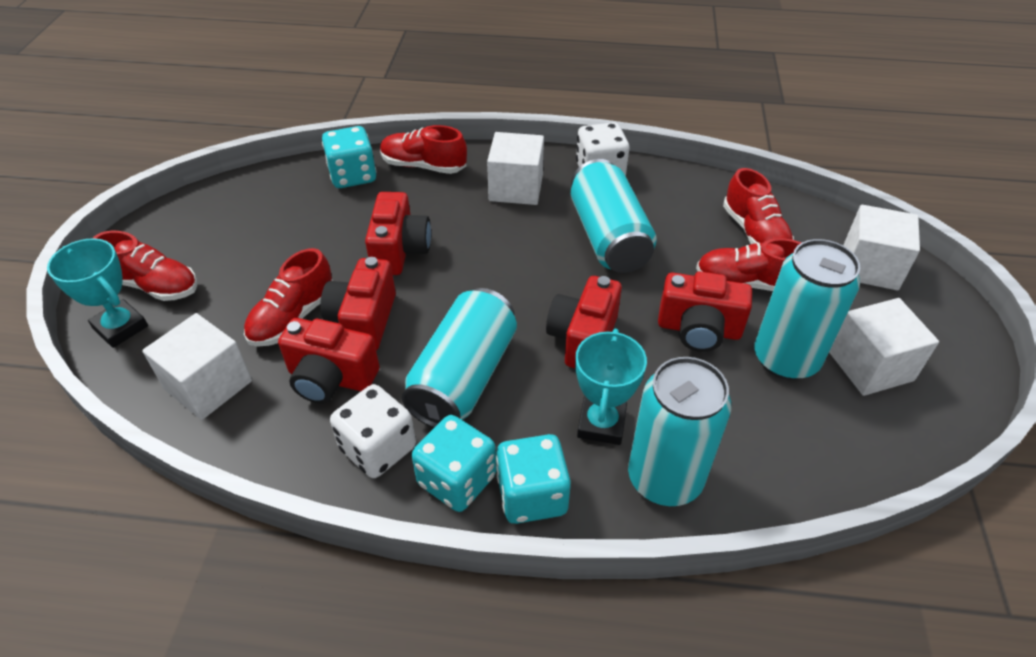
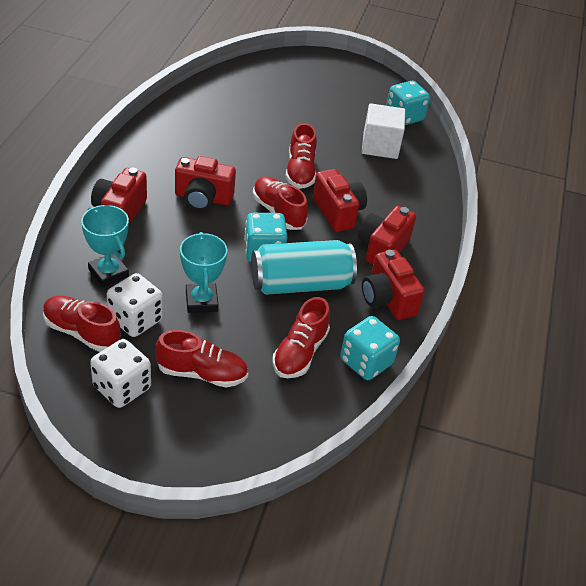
turquoise can: [402,288,517,428] [571,159,657,273] [628,357,731,506] [754,239,860,380] = 4 -> [251,240,357,295] = 1
white cube: [142,313,252,420] [487,132,544,205] [829,298,939,396] [843,205,920,290] = 4 -> [362,103,405,159] = 1

